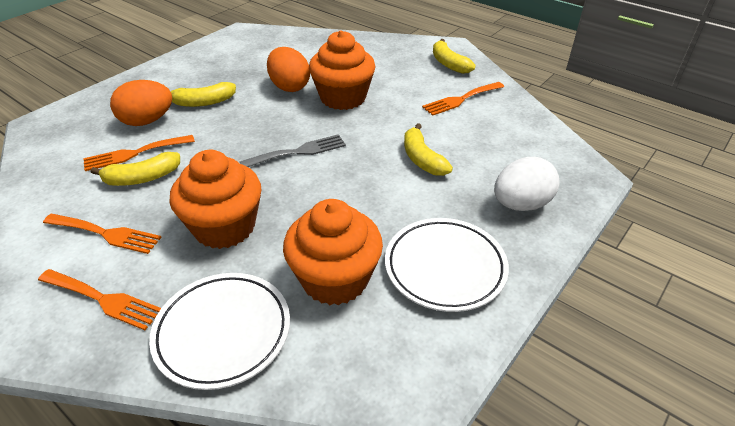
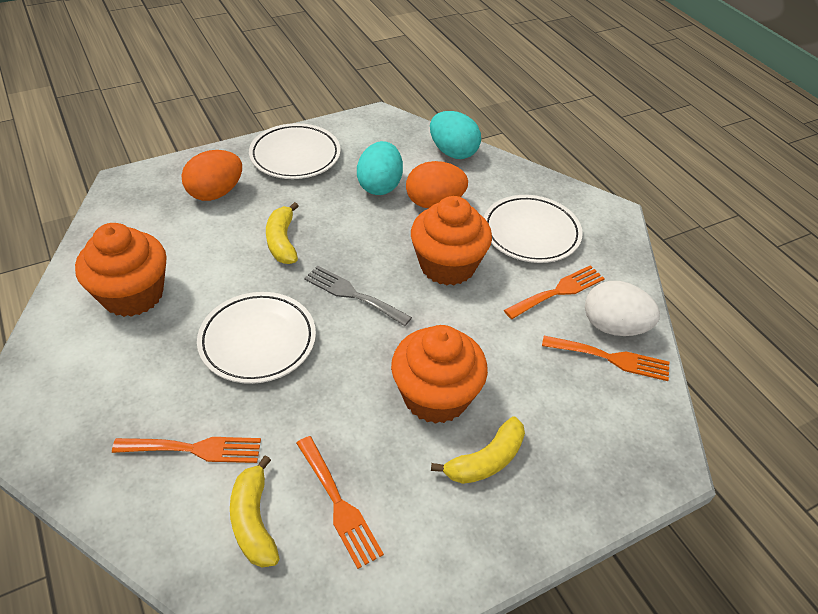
turquoise egg: none = 0 -> [357,141,403,195] [430,111,481,159] = 2
white plate: [149,273,290,390] [385,218,509,312] = 2 -> [197,292,316,384] [249,123,341,179] [484,195,583,263] = 3
yellow banana: [91,152,180,186] [171,82,236,107] [404,123,453,176] [433,39,476,74] = 4 -> [230,455,280,568] [266,202,299,264] [431,417,525,484] = 3

